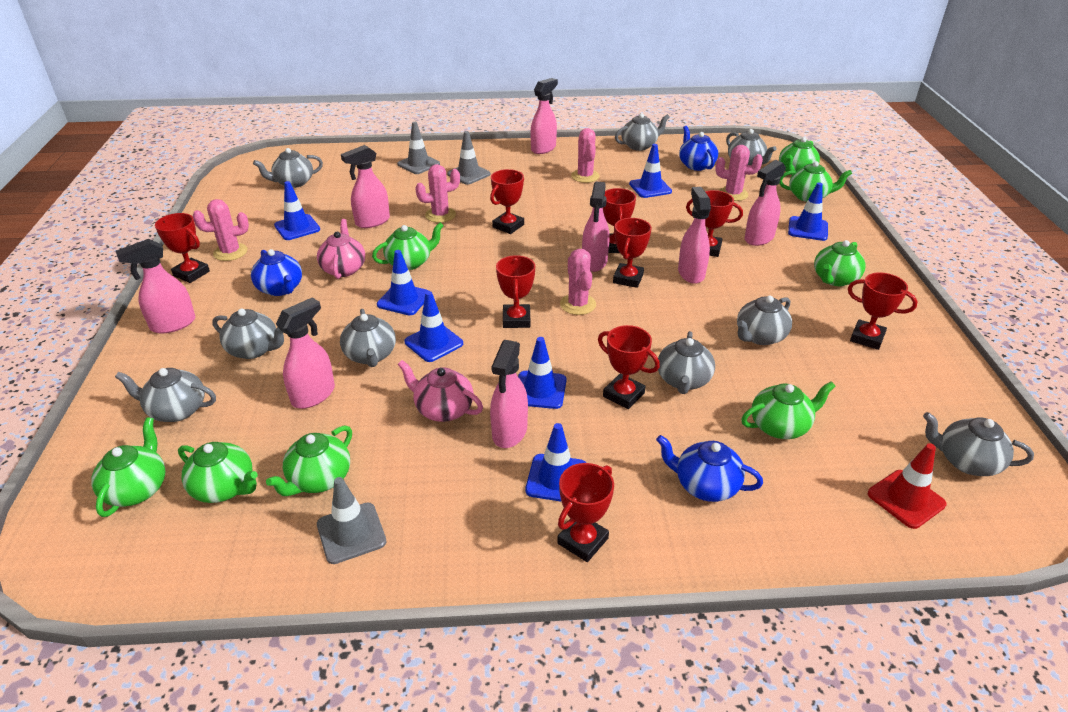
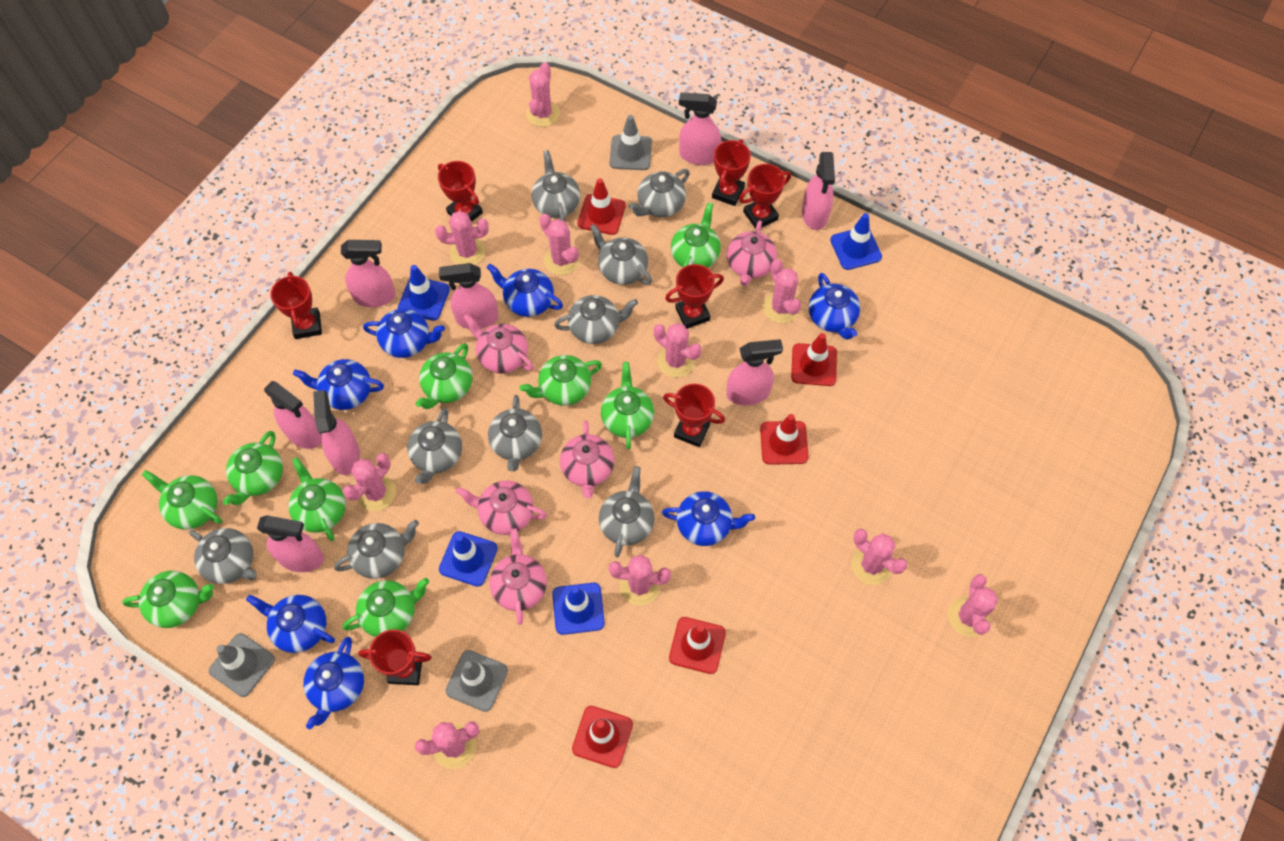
blue teapot: [251,249,302,296] [656,435,763,502] [679,126,718,171] = 3 -> [246,595,335,653] [293,359,384,410] [303,637,364,729] [363,309,445,358] [487,264,563,317] [662,491,755,546] [809,273,860,340] = 7
blue traffic cone: [274,181,320,240] [377,250,429,315] [404,291,463,362] [518,337,567,409] [525,423,586,502] [629,144,672,198] [788,182,828,241] = 7 -> [398,265,450,321] [439,531,498,587] [552,583,605,635] [830,213,882,270] = 4
green teapot: [91,417,165,517] [178,442,258,503] [266,425,352,496] [372,222,444,270] [741,381,836,439] [779,137,820,175] [779,161,852,202] [814,240,866,286] = 8 -> [122,571,214,628] [142,470,222,530] [223,431,283,505] [289,457,346,541] [343,578,429,637] [415,343,472,409] [520,355,602,406] [601,362,654,449] [671,202,721,268] = 9
pink cactus: [193,199,249,261] [415,164,460,223] [560,249,596,315] [571,128,600,183] [715,145,763,201] = 5 -> [343,453,396,511] [415,722,479,769] [435,211,489,265] [526,62,560,127] [540,214,580,275] [609,555,671,606] [654,323,701,377] [763,259,801,323] [851,529,907,585] [948,574,998,637] = 10
pink teapot: [317,219,365,279] [397,360,483,422] = 2 -> [456,480,547,535] [463,314,534,374] [489,528,547,625] [560,420,614,499] [727,220,777,286] = 5
red traffic cone: [868,443,946,529] = 1 -> [572,706,633,768] [577,178,626,235] [669,617,726,674] [760,414,809,465] [791,333,837,386] = 5
red trophy: [155,213,210,283] [490,169,524,234] [496,255,535,328] [557,463,614,562] [598,325,660,409] [603,188,636,253] [613,218,652,288] [686,190,743,257] [848,272,918,350] = 9 -> [270,272,322,339] [358,629,432,685] [438,161,483,222] [663,384,725,447] [665,264,724,329] [712,139,751,206] [739,164,791,229] = 7

